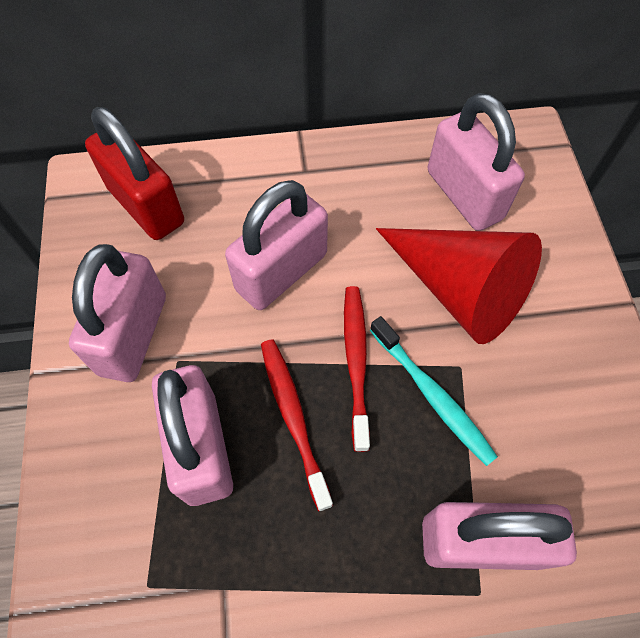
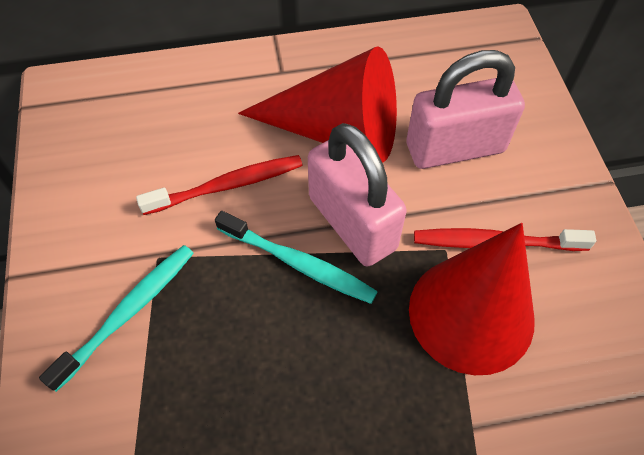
pink padlock: [69,244,166,382] [152,365,233,506] [225,180,328,310] [422,502,577,570] [428,93,525,231] = 5 -> [308,123,407,267] [406,50,525,169] = 2
red cone: [376,228,542,344] = 1 -> [238,46,397,163] [409,223,534,375] = 2
red padlock: [85,107,184,240] = 1 -> none = 0
turquoise toothbrush: [370,316,498,466] = 1 -> [39,245,194,392] [215,211,378,304] = 2

